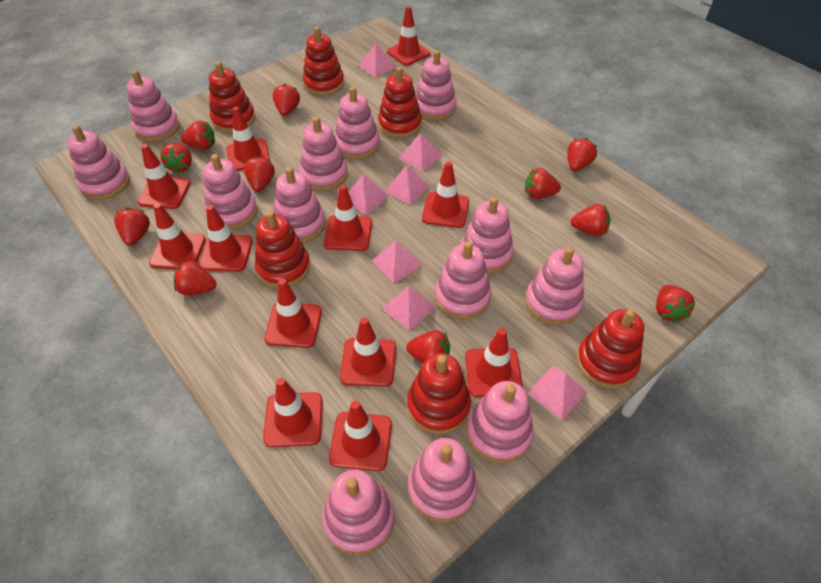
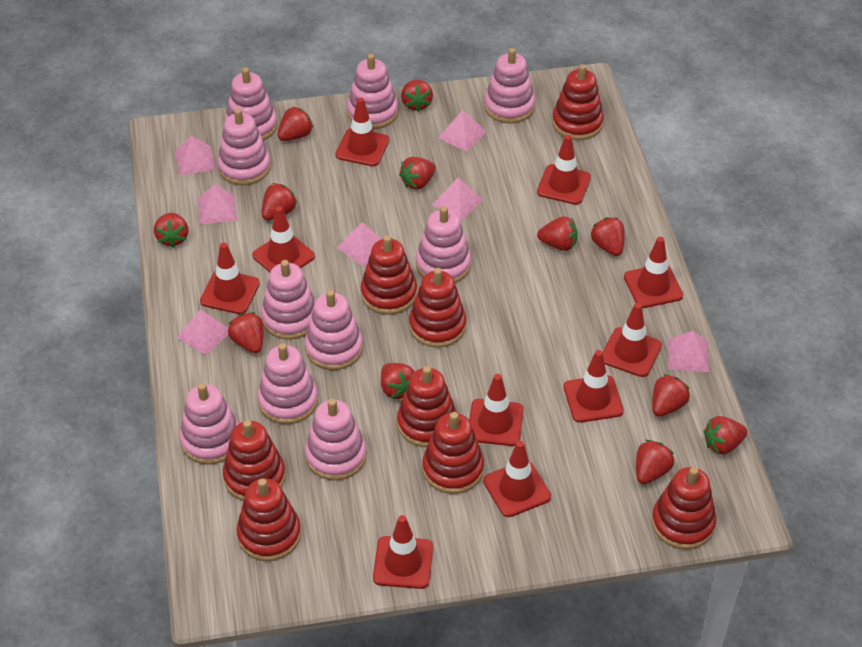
pink stacking toy: [67,125,130,200] [127,70,180,142] [204,154,258,230] [274,167,326,243] [300,117,348,191] [322,470,395,556] [335,87,380,159] [408,438,478,523] [416,50,457,121] [435,241,491,319] [461,197,514,274] [467,381,534,463] [526,247,584,325] = 13 -> [179,383,239,465] [217,108,271,185] [225,67,277,141] [258,343,318,424] [261,260,316,340] [305,290,363,370] [305,399,367,480] [347,54,398,129] [416,206,471,283] [484,48,535,124] = 10
red stacking toy: [209,61,255,133] [255,211,310,288] [303,27,344,96] [378,67,422,138] [407,353,471,434] [577,309,644,389] = 6 -> [223,420,286,501] [236,478,301,561] [361,235,417,315] [397,366,457,447] [409,268,466,348] [422,412,484,494] [552,64,604,140] [651,467,716,550] = 8
red strawberry: [114,207,150,246] [160,143,192,173] [173,260,217,295] [181,120,215,150] [244,156,275,192] [273,84,300,116] [406,330,450,364] [525,168,561,199] [567,138,597,171] [571,204,611,236] [656,285,695,323] = 11 -> [154,213,188,248] [228,312,263,353] [262,183,297,220] [277,107,314,141] [381,363,415,399] [399,157,436,190] [401,80,433,112] [537,216,578,251] [590,217,625,256] [636,440,674,484] [652,374,690,417] [703,416,748,454] = 12
red traffic cone: [138,144,191,209] [149,203,206,269] [199,205,253,272] [226,107,270,171] [263,378,323,447] [264,279,322,348] [323,185,372,251] [329,401,392,471] [340,317,396,387] [387,6,430,66] [422,161,469,228] [465,328,523,397] = 12 -> [200,243,260,314] [252,206,315,272] [335,98,389,166] [373,515,433,589] [469,374,524,446] [483,441,551,517] [537,135,591,205] [563,350,624,423] [603,303,662,377] [624,237,683,308] = 10

